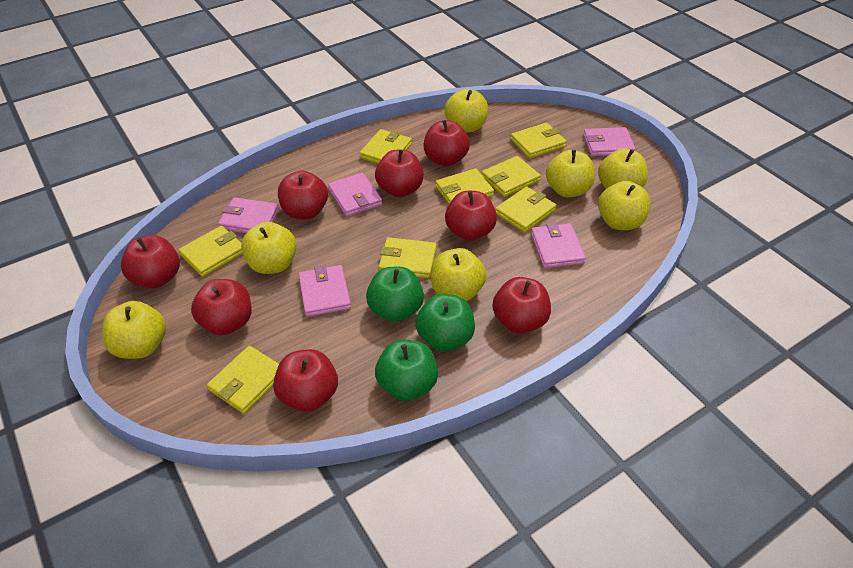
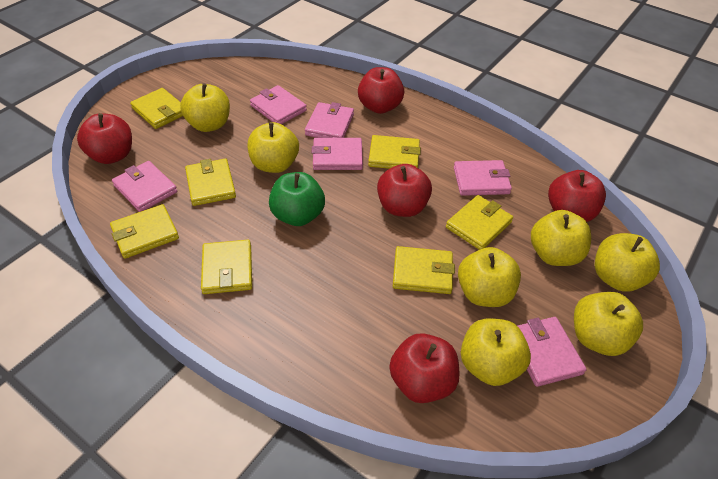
green apple: [366,267,424,322] [375,340,438,401] [415,294,475,351] = 3 -> [269,172,325,226] = 1
pink wallet: [218,197,279,233] [299,265,351,317] [328,173,382,217] [531,222,586,268] [583,127,636,156] = 5 -> [112,161,177,212] [250,85,307,124] [305,102,354,138] [312,138,363,170] [454,160,512,196] [517,317,587,387] = 6
red apple: [121,235,180,288] [191,279,252,335] [273,349,338,412] [278,171,328,219] [375,149,424,197] [424,120,470,166] [445,191,497,241] [492,277,551,333] = 8 -> [77,113,132,164] [358,67,404,114] [377,164,432,217] [389,333,459,403] [548,170,606,222] = 5
yellow wallet: [178,226,243,277] [207,345,279,414] [360,129,412,164] [379,237,437,278] [435,168,494,204] [482,156,541,197] [495,186,556,233] [510,123,567,159] = 8 -> [110,204,179,259] [130,88,183,129] [185,159,236,206] [201,240,252,294] [368,135,421,169] [393,246,455,294] [446,195,513,250] = 7

